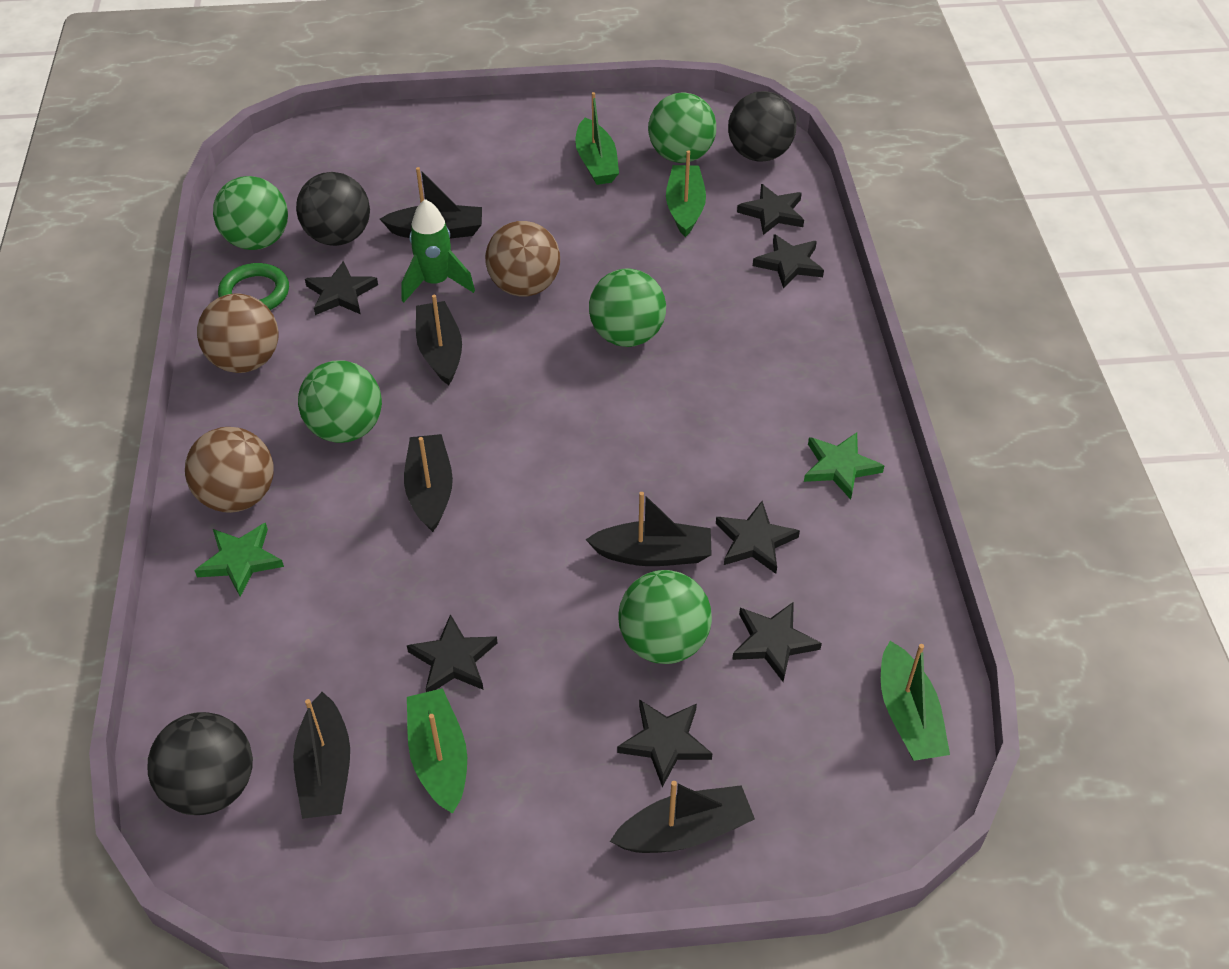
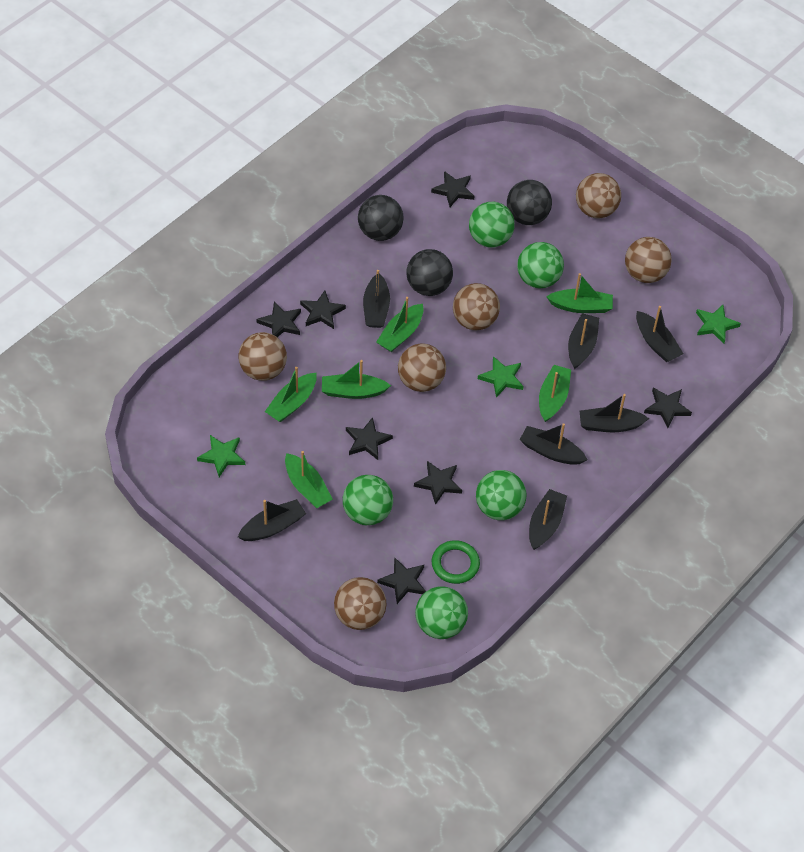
black boat: [293,692,350,819] [380,167,482,239] [404,434,453,532] [416,295,462,385] [586,492,712,566] [610,781,755,853] = 6 -> [238,499,306,541] [363,270,390,328] [520,423,588,465] [529,489,567,550] [568,313,599,369] [580,394,649,432] [636,306,684,362] = 7
brown ball: [185,427,274,513] [197,293,279,373] [485,221,560,296] = 3 -> [238,332,287,381] [334,577,386,630] [398,343,446,392] [453,283,500,331] [576,173,621,219] [625,237,672,283] = 6
green boat: [407,688,467,814] [575,92,619,185] [666,150,706,237] [881,641,950,761] = 4 -> [265,367,317,422] [285,451,333,508] [322,360,391,399] [376,297,424,352] [539,365,571,422] [546,273,613,313] = 6
green rocket: [401,199,475,302] = 1 -> none = 0
green star: [194,523,284,597] [804,432,884,500] = 2 -> [197,435,245,477] [478,356,524,398] [696,305,741,344] = 3

